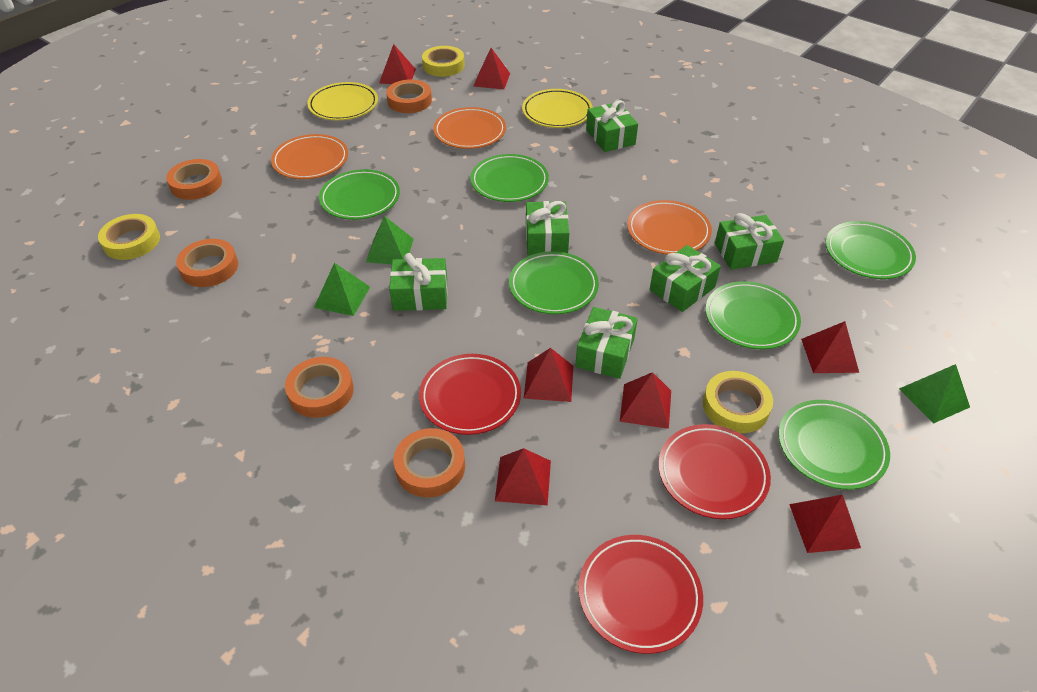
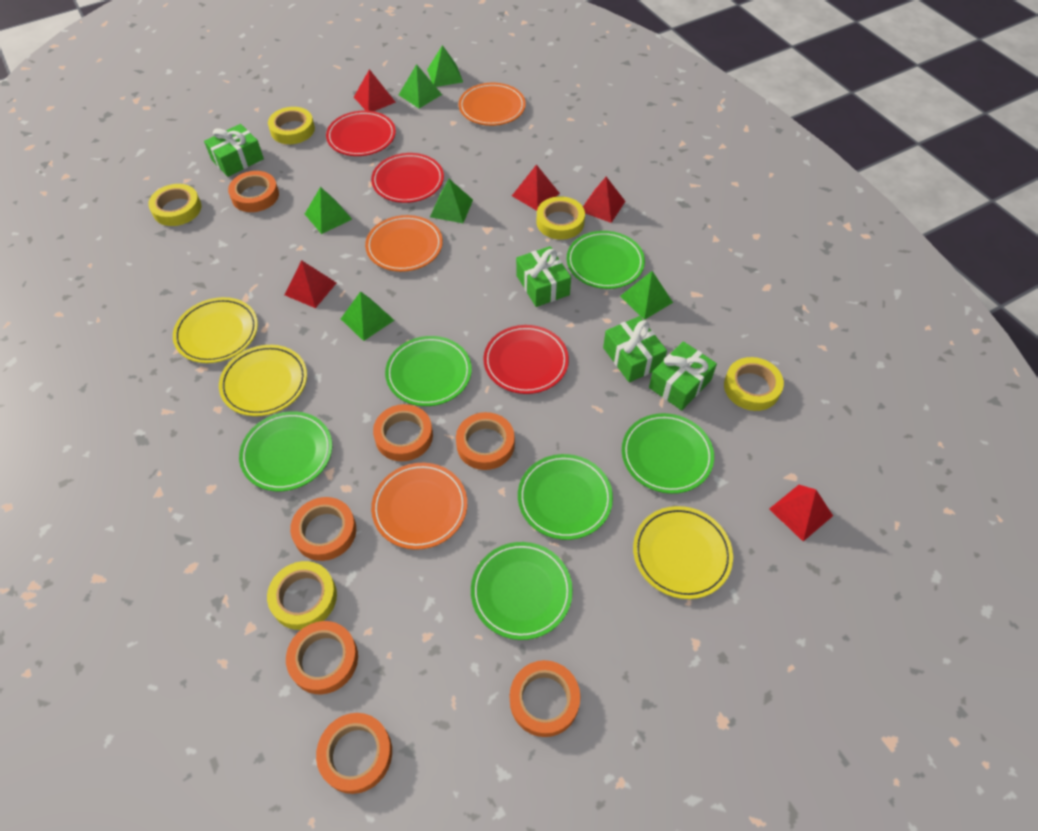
green gift: [389,253,448,311] [526,201,569,255] [575,307,638,379] [586,100,638,152] [650,245,721,312] [715,213,784,270] = 6 -> [204,124,264,177] [516,246,571,307] [603,316,667,382] [649,341,717,410] = 4
green pyramid: [314,263,370,316] [366,216,414,264] [899,364,970,424] = 3 -> [305,187,352,234] [341,291,394,341] [399,64,442,108] [427,45,463,87] [430,179,473,223] [620,271,673,320] = 6
orange tape: [166,159,222,200] [176,239,238,287] [285,357,354,418] [386,79,432,113] [394,428,465,497] = 5 -> [228,171,279,212] [286,621,358,694] [290,497,356,561] [316,713,392,794] [373,404,433,461] [456,412,515,470] [510,660,580,737] = 7
red pyramid: [379,44,416,84] [473,48,510,89] [495,448,551,505] [524,348,573,402] [620,372,671,429] [789,495,861,553] [801,321,859,373] = 7 -> [285,260,336,308] [354,69,396,111] [512,164,560,211] [583,177,625,223] [769,485,833,541] = 5
yellow plate: [307,82,378,120] [522,89,593,128] = 2 -> [173,297,258,363] [219,345,307,416] [633,506,733,599] = 3
yellow tape: [98,214,160,260] [422,46,465,77] [703,371,773,433] = 3 -> [148,184,201,226] [267,561,337,630] [268,107,315,144] [537,196,585,240] [724,357,784,411] = 5

